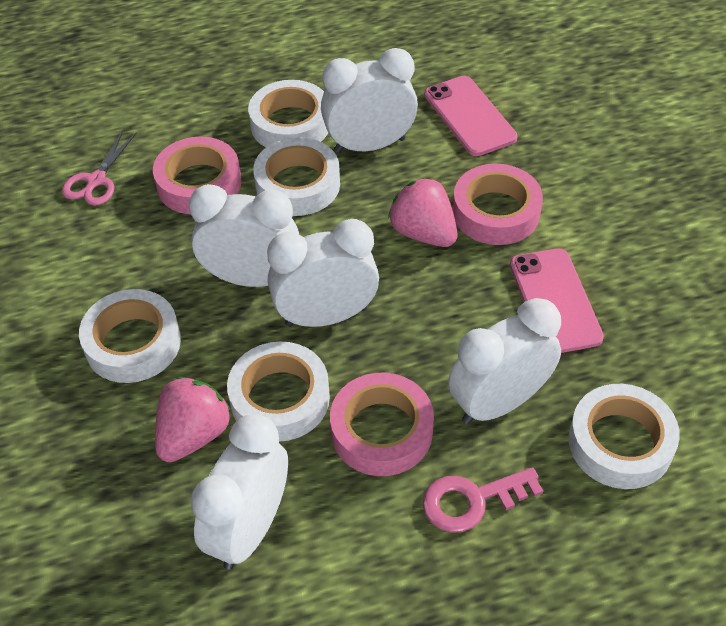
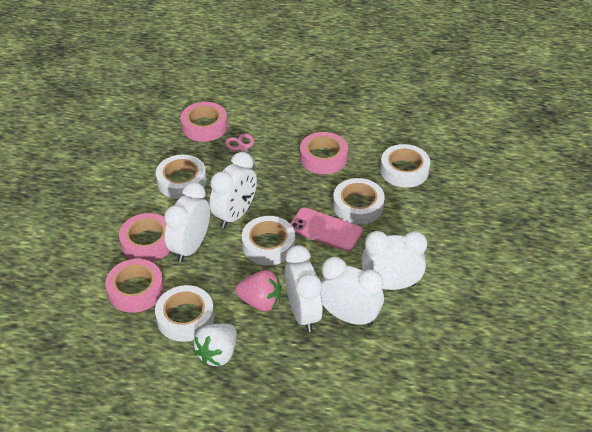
pink key: [423,467,543,533] = 1 -> none = 0
pink phone: [424,76,518,156] [510,248,604,353] = 2 -> [290,207,363,252] = 1
pink strawberry: [155,377,231,462] [388,177,457,247] = 2 -> [235,270,281,311] = 1
pink tape: [153,137,241,214] [330,373,434,476] [453,164,543,245] = 3 -> [105,259,164,313] [119,213,170,262] [181,102,228,142] [300,132,348,174] = 4
white strawberry: none = 0 -> [193,324,237,366] = 1

